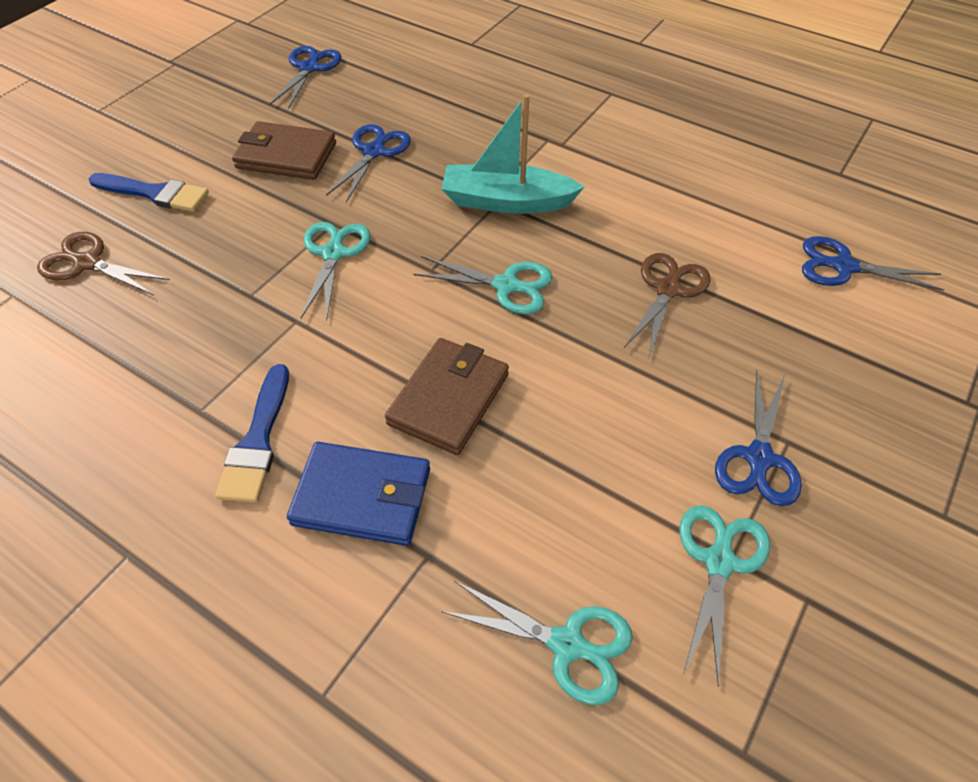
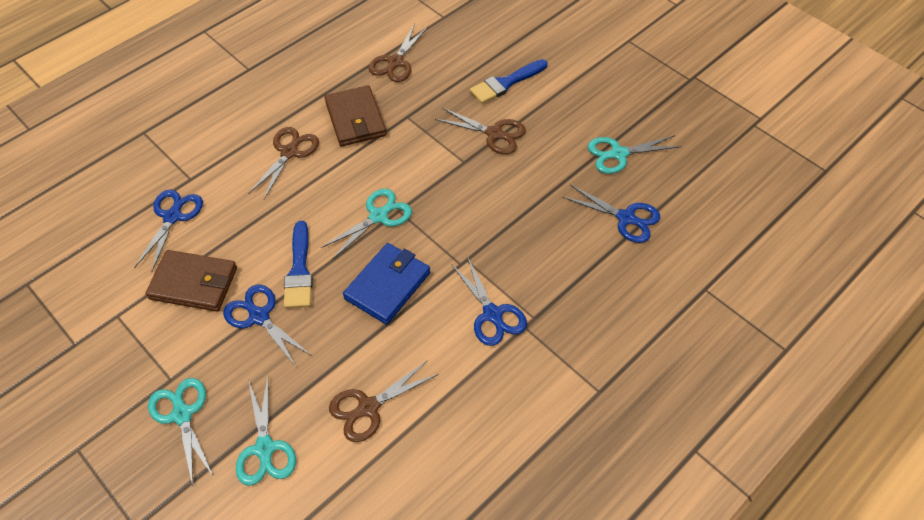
brown scissors: [37,232,170,295] [624,253,711,357] = 2 -> [248,127,319,199] [329,360,439,442] [368,23,428,82] [435,108,526,154] = 4
turquoise boat: [441,94,584,214] = 1 -> none = 0

